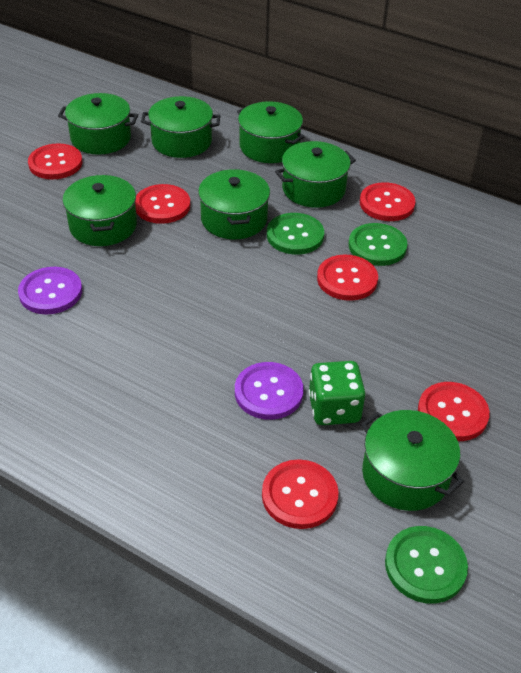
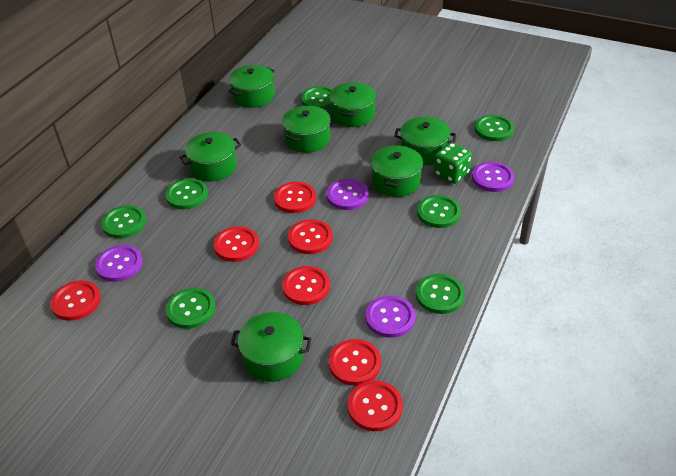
green button: [267,213,324,255] [348,223,408,266] [385,526,468,604] = 3 -> [101,205,146,239] [165,178,208,209] [166,288,216,329] [301,86,333,109] [416,274,465,314] [417,195,461,228] [475,115,514,141] = 7
purple button: [18,267,82,314] [235,362,304,420] = 2 -> [95,245,143,282] [327,179,369,210] [366,296,415,338] [472,162,514,192] = 4
red button: [28,143,82,179] [135,184,190,224] [262,459,339,529] [317,255,378,301] [360,182,416,221] [418,382,490,441] = 6 -> [50,281,101,321] [214,226,259,262] [274,182,316,213] [282,266,330,305] [288,219,333,254] [329,339,381,386] [348,380,403,431] = 7

